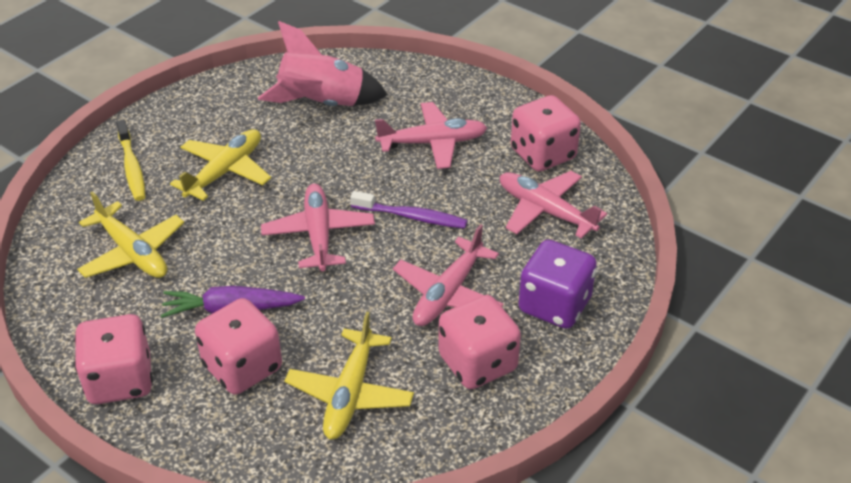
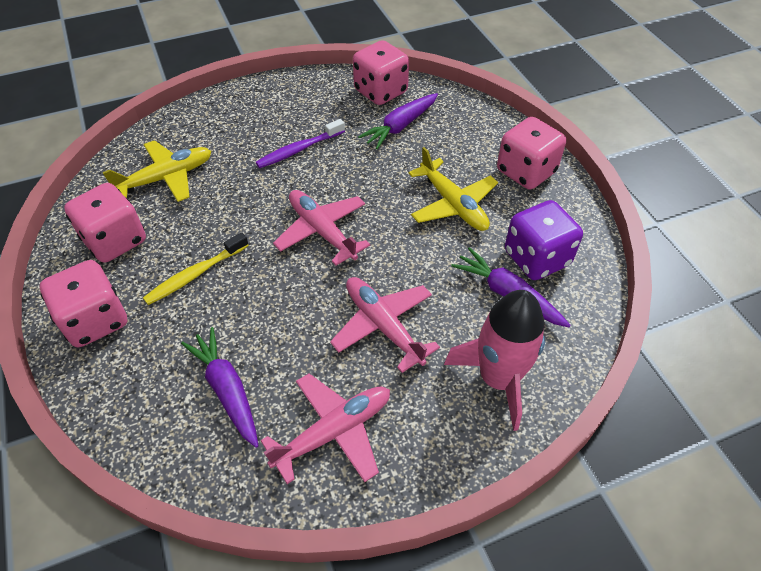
pink plane: [261,184,375,271] [375,102,487,169] [393,224,504,326] [500,171,607,239] = 4 -> [261,374,390,484] [273,190,370,266] [330,277,440,373] = 3
purple carrot: [161,286,305,318] = 1 -> [181,327,258,448] [358,93,438,149] [451,247,571,327] = 3
yellow plane: [77,191,184,278] [170,129,271,201] [285,312,414,439] = 3 -> [102,140,211,202] [409,147,498,231] = 2

